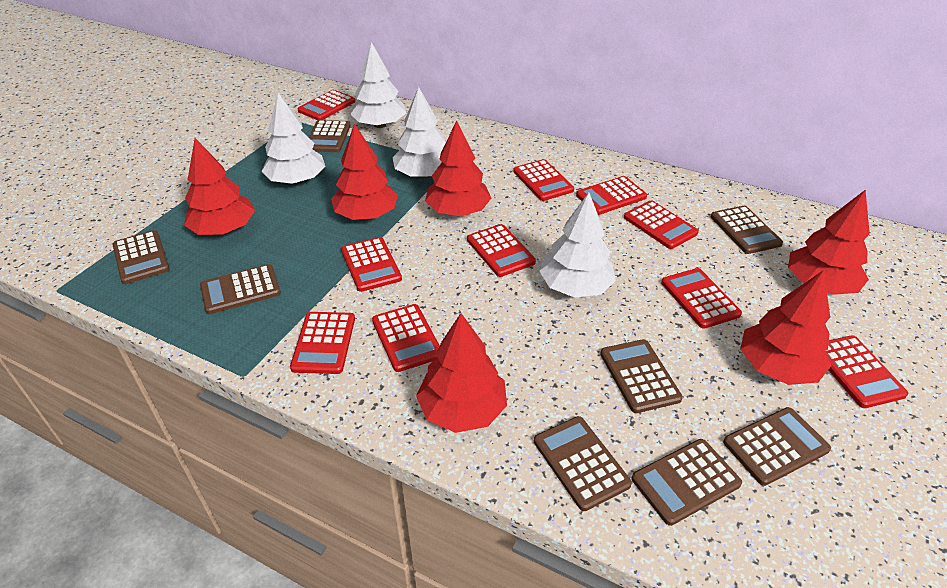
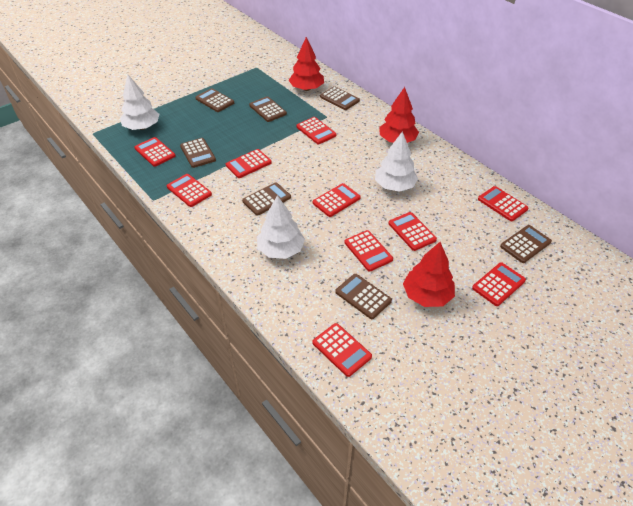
brown calculator: [112,230,170,284] [200,264,281,314] [309,120,351,152] [534,416,632,511] [600,339,683,413] [631,439,742,526] [711,206,783,254] [723,407,831,486] = 8 -> [180,138,216,168] [196,88,234,112] [242,182,291,216] [249,96,287,122] [320,86,360,110] [335,274,392,319] [500,225,552,263] = 7
red tree: [184,138,255,235] [331,124,398,220] [416,313,507,433] [425,120,491,216] [740,270,832,385] [788,190,870,295] = 6 -> [289,37,324,91] [379,87,419,143] [403,242,455,307] = 3
white tree: [261,93,325,184] [351,42,406,128] [392,87,446,178] [539,193,616,298] = 4 -> [120,74,160,130] [257,195,305,259] [375,131,418,192] = 3

